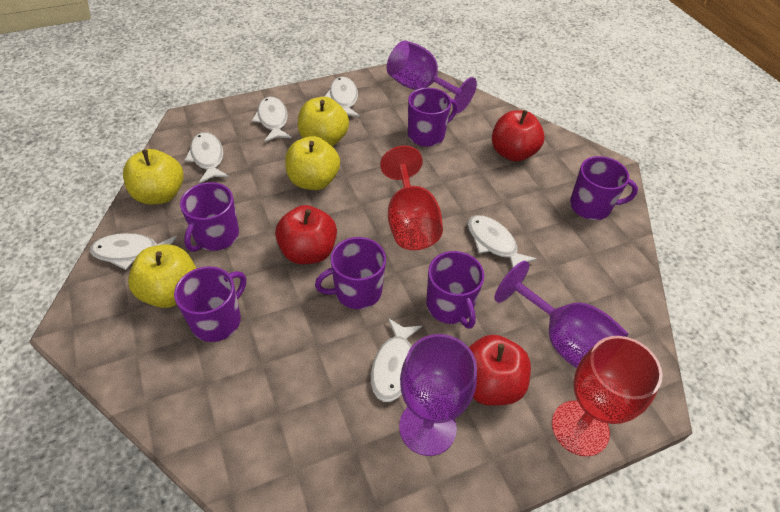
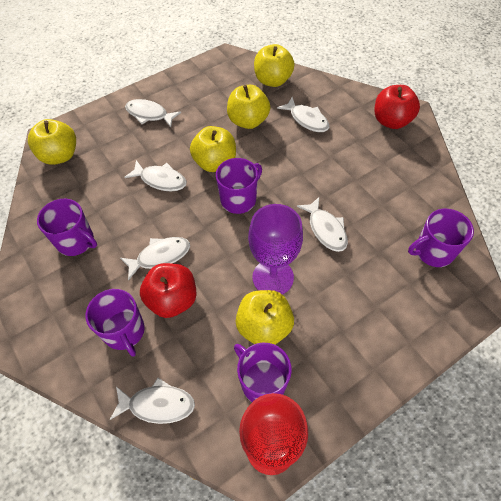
purple goblet: [387,40,477,113] [399,334,477,456] [495,261,629,368] = 3 -> [248,204,303,294] = 1
purple mug: [174,266,246,342] [180,182,239,252] [315,237,386,309] [408,88,458,147] [426,251,484,329] [570,156,638,220] = 6 -> [37,199,97,256] [86,289,145,357] [216,158,262,214] [234,343,292,402] [408,209,474,267] = 5
red apple: [275,205,337,264] [469,335,531,406] [492,110,544,162] = 3 -> [140,263,196,318] [375,85,420,129] = 2
red goblet: [380,146,443,250] [552,336,663,457] = 2 -> [239,393,308,475] = 1
yellow apple: [123,149,184,205] [128,244,197,308] [285,136,340,190] [298,97,349,146] = 4 -> [28,119,76,165] [190,126,236,172] [227,85,270,129] [236,290,294,345] [254,44,295,87] = 5

